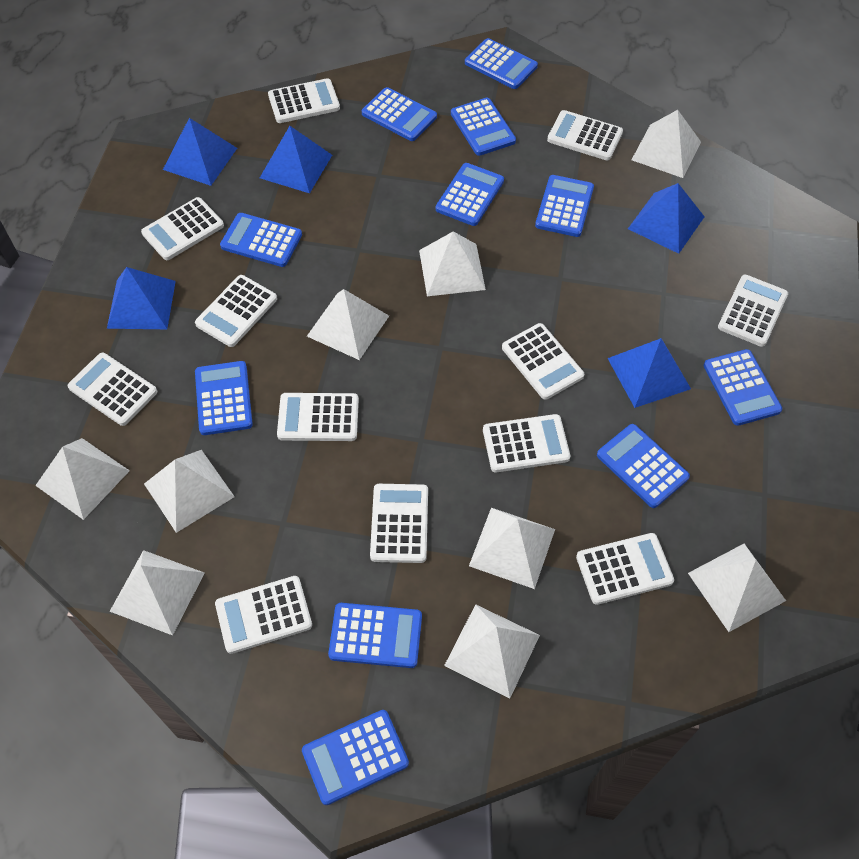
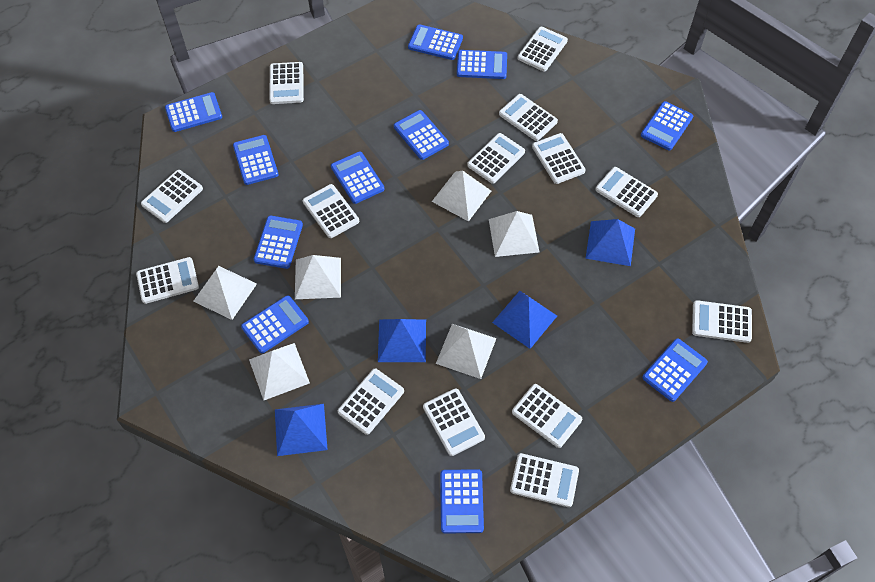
blue pyramid: [107,267,176,329] [163,118,237,186] [260,126,332,193] [608,338,691,408] [628,183,705,254] = 5 -> [275,404,328,456] [378,319,426,362] [492,291,557,349] [585,219,635,266] = 4
white calculator: [68,353,157,426] [141,197,224,260] [195,275,277,347] [215,576,312,654] [268,78,340,123] [277,393,359,441] [370,484,428,563] [483,414,570,472] [502,323,584,400] [547,110,623,160] [576,533,674,605] [718,274,788,347] = 12 -> [136,257,199,304] [141,170,203,223] [269,62,304,104] [303,184,359,238] [338,369,404,435] [423,388,485,456] [467,133,525,184] [499,94,558,141] [510,453,579,507] [512,384,582,448] [518,27,568,71] [532,133,586,184] [595,167,658,217] [692,300,752,343] = 14
white pyramid: [35,438,130,520] [110,550,205,636] [144,450,235,533] [307,289,389,360] [419,231,486,296] [444,604,540,699] [469,508,555,589] [632,110,701,178] [688,544,786,632] = 9 -> [193,266,257,320] [249,343,310,400] [295,255,341,299] [432,171,491,222] [436,324,497,379] [489,211,539,257] = 6

